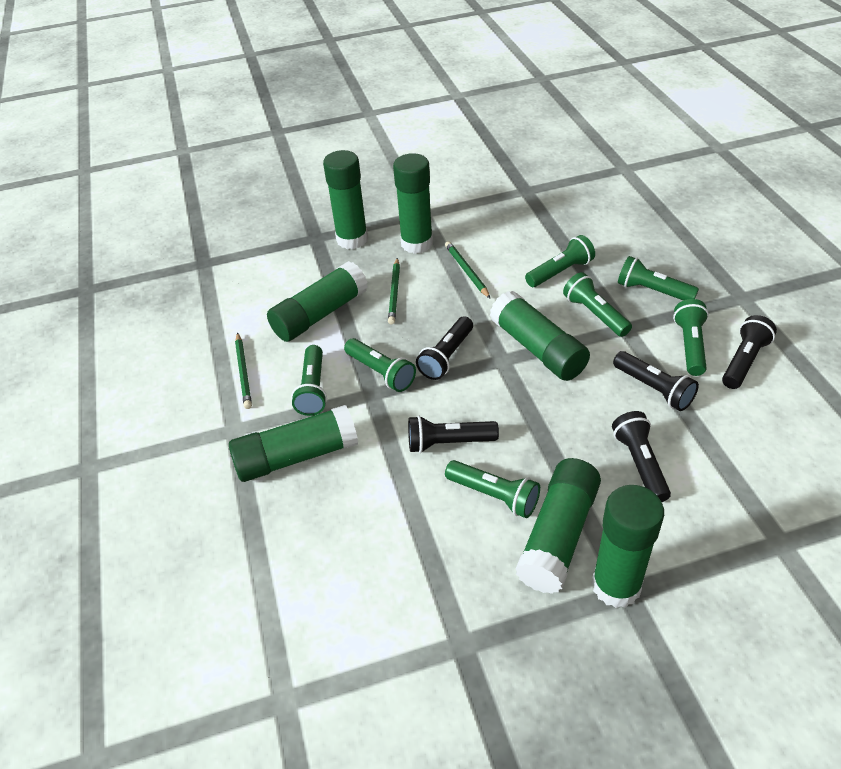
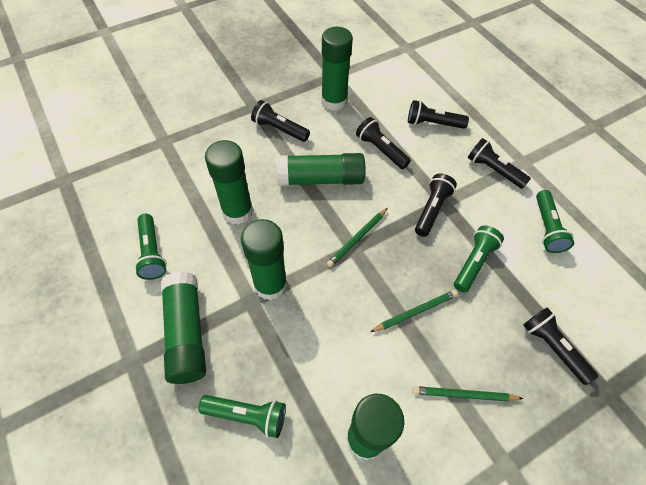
black flashlight: [408,416,499,453] [416,316,473,380] [612,411,671,502] [613,351,699,411] [722,315,777,389] = 5 -> [251,100,310,142] [356,117,411,169] [408,100,469,129] [415,174,457,237] [468,138,531,189] [523,307,598,385] = 6
green flashlight: [291,345,327,416] [344,338,416,392] [445,460,540,518] [525,235,595,287] [563,272,632,337] [618,256,699,301] [673,299,709,376] = 7 -> [134,214,167,280] [198,395,286,438] [454,226,504,293] [536,190,574,253] = 4
green glue stick: [229,405,358,482] [267,261,368,342] [323,150,368,249] [393,153,433,254] [490,291,590,381] [516,458,601,594] [592,485,664,608] = 7 -> [161,271,206,384] [205,140,253,225] [241,219,287,300] [276,153,365,186] [321,27,353,111] [346,394,404,460] = 6

